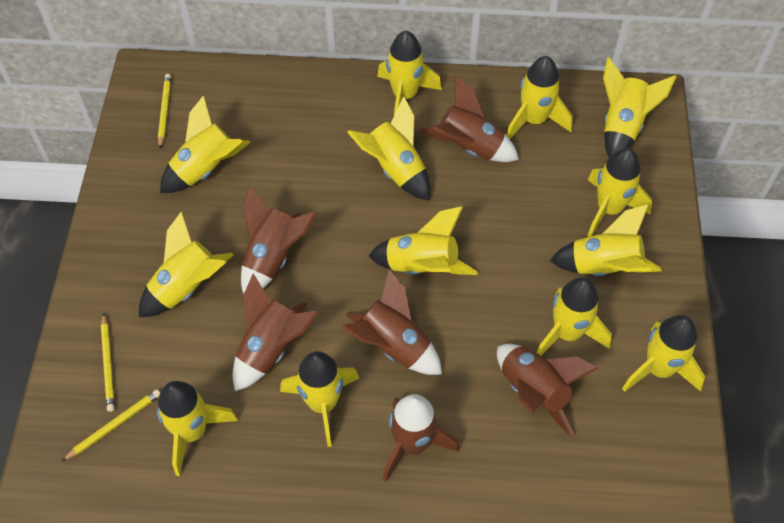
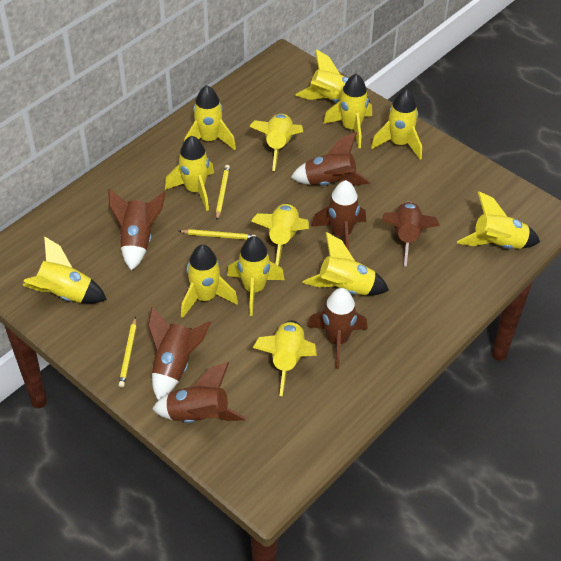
brown rocket: [232,273,319,391] [241,185,317,294] [341,269,442,375] [383,394,459,482] [420,76,519,162] [497,344,598,437] = 6 -> [108,188,166,271] [148,307,211,400] [152,362,246,423] [291,132,371,186] [308,288,368,369] [311,180,366,251] [381,202,440,266] = 7

